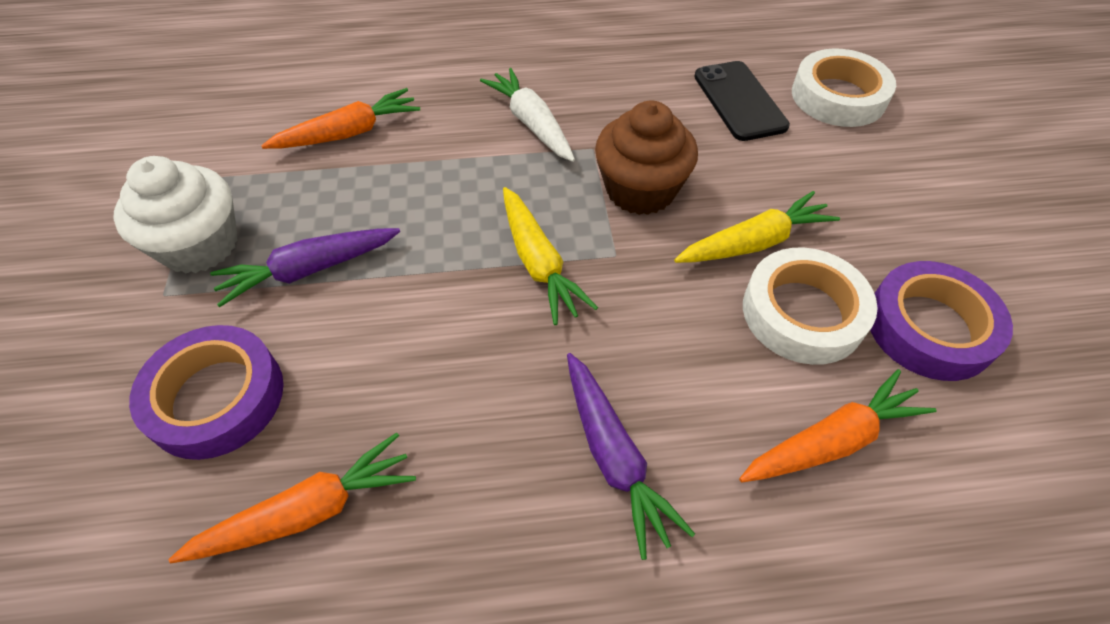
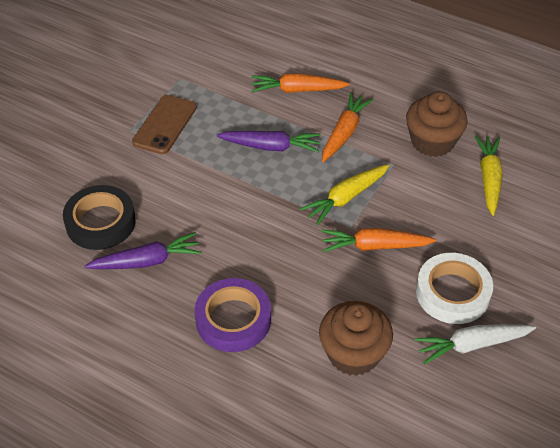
black phone: [694,61,790,141] = 1 -> none = 0
black tape: none = 0 -> [63,185,136,250] = 1
brown cupcake: [595,100,698,215] = 1 -> [319,301,393,376] [406,91,467,157] = 2
brown phone: none = 0 -> [132,95,197,154] = 1
purple tape: [129,325,284,460] [870,261,1013,381] = 2 -> [195,278,271,352] = 1
white cupcake: [113,156,238,273] = 1 -> none = 0
white tape: [743,248,878,365] [792,48,896,127] = 2 -> [416,253,493,324] = 1

